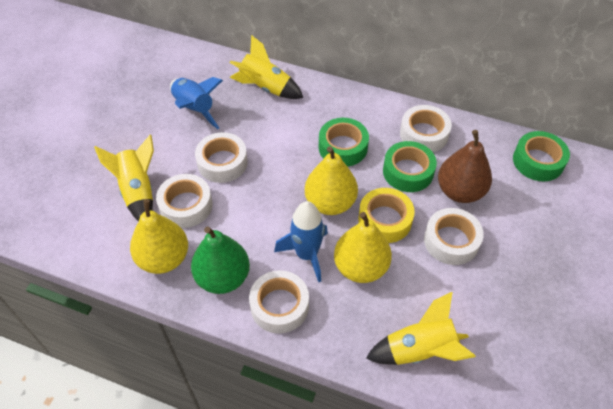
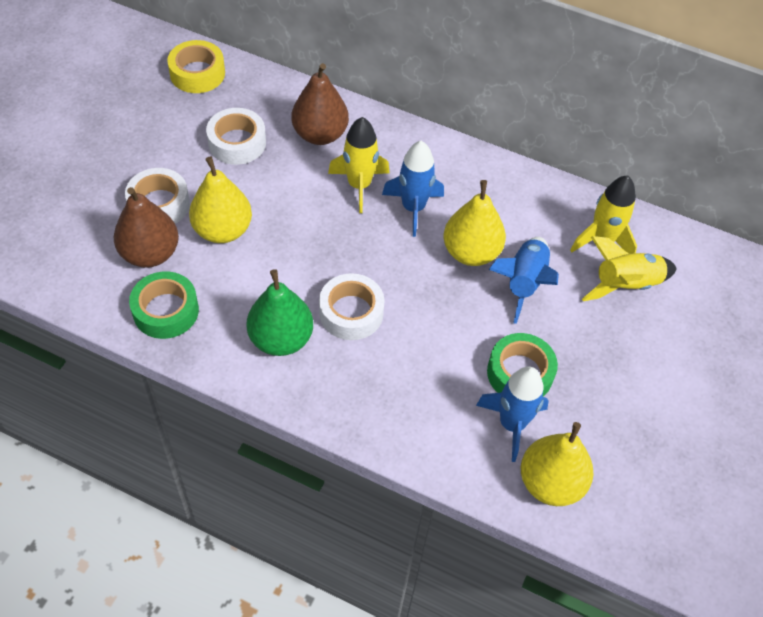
blue rocket: [170,77,223,129] [274,201,328,282] = 2 -> [382,141,444,237] [476,366,549,462] [488,237,559,324] = 3
brown pear: [438,130,492,203] = 1 -> [114,187,179,268] [292,63,349,145] = 2
green tape: [319,118,369,167] [383,141,437,192] [513,131,570,181] = 3 -> [129,271,199,339] [487,333,558,396] = 2
white tape: [156,174,213,228] [195,132,248,183] [249,270,309,334] [400,105,452,152] [424,208,484,265] = 5 -> [125,168,190,224] [206,108,266,165] [319,273,385,340] = 3

